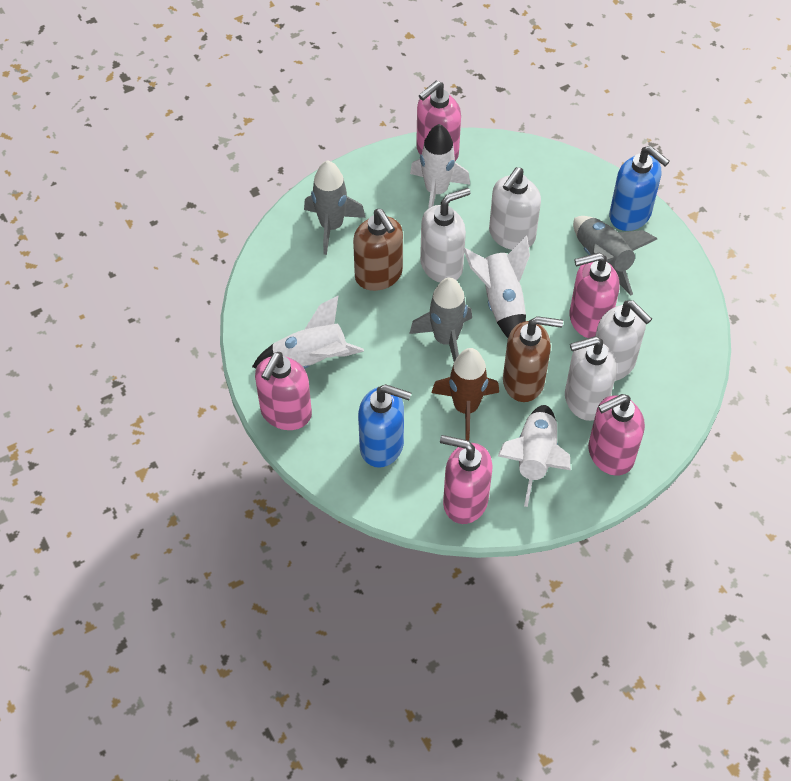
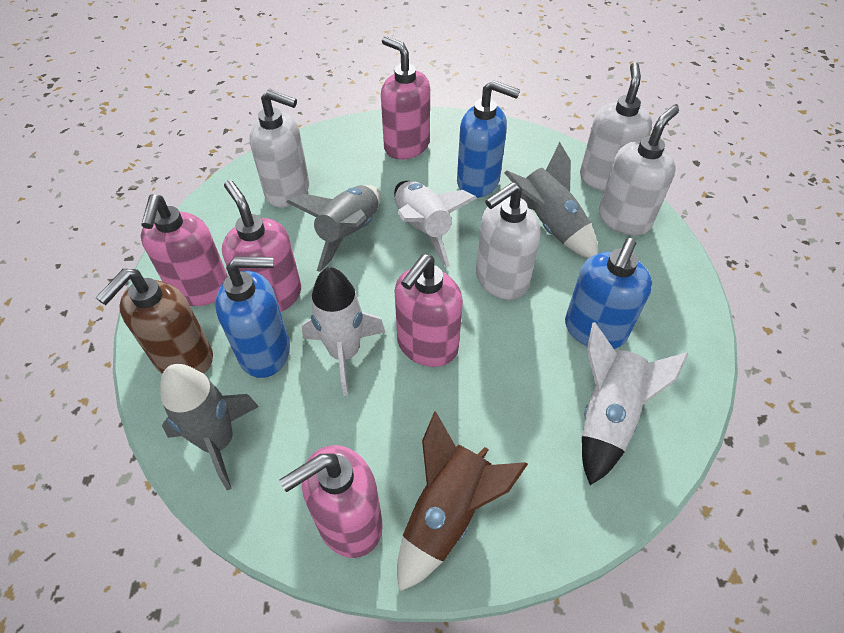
blue soap dispenser: [358,384,411,468] [609,146,670,231] = 2 -> [215,257,290,378] [457,80,520,198] [565,238,652,349] = 3
brown soap dispenser: [353,209,403,291] [503,316,563,402] = 2 -> [96,269,213,374] = 1
white rocket: [252,296,364,369] [410,124,470,209] [463,235,530,338] [498,405,570,507] = 4 -> [302,267,385,396] [394,181,477,267] [582,322,688,485] = 3

